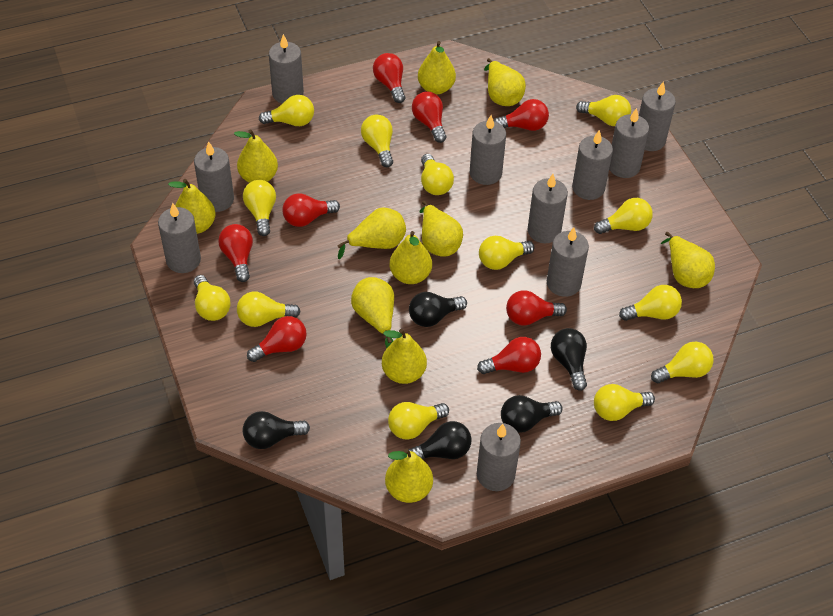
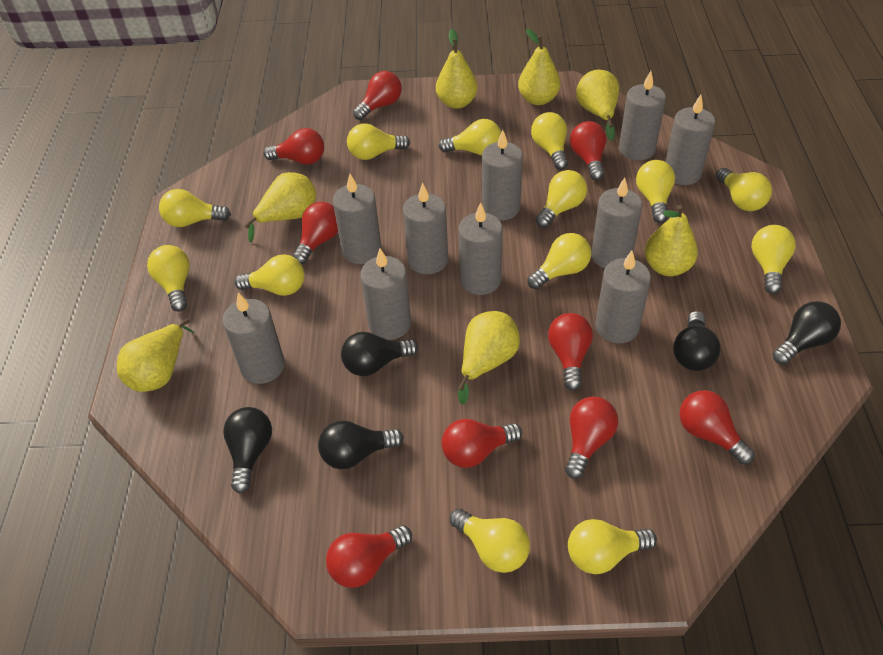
red light bulb: [218,224,253,282] [247,316,307,362] [282,193,340,227] [373,53,405,103] [412,91,447,143] [477,337,541,374] [494,99,549,131] [506,290,567,326] = 8 -> [264,128,324,165] [292,202,338,264] [326,525,412,588] [353,71,402,120] [442,419,522,468] [548,313,593,391] [565,396,618,479] [570,121,607,180] [679,390,755,464] = 9
yellow pear: [168,179,215,234] [234,129,278,183] [337,208,406,259] [351,277,394,349] [382,329,427,384] [385,449,433,503] [390,231,432,284] [418,41,456,94] [419,201,463,257] [484,58,526,106] [661,232,715,288] = 11 -> [117,318,194,392] [245,172,316,242] [436,29,478,109] [458,311,520,405] [518,29,560,105] [576,70,619,141] [645,205,698,276] = 7

